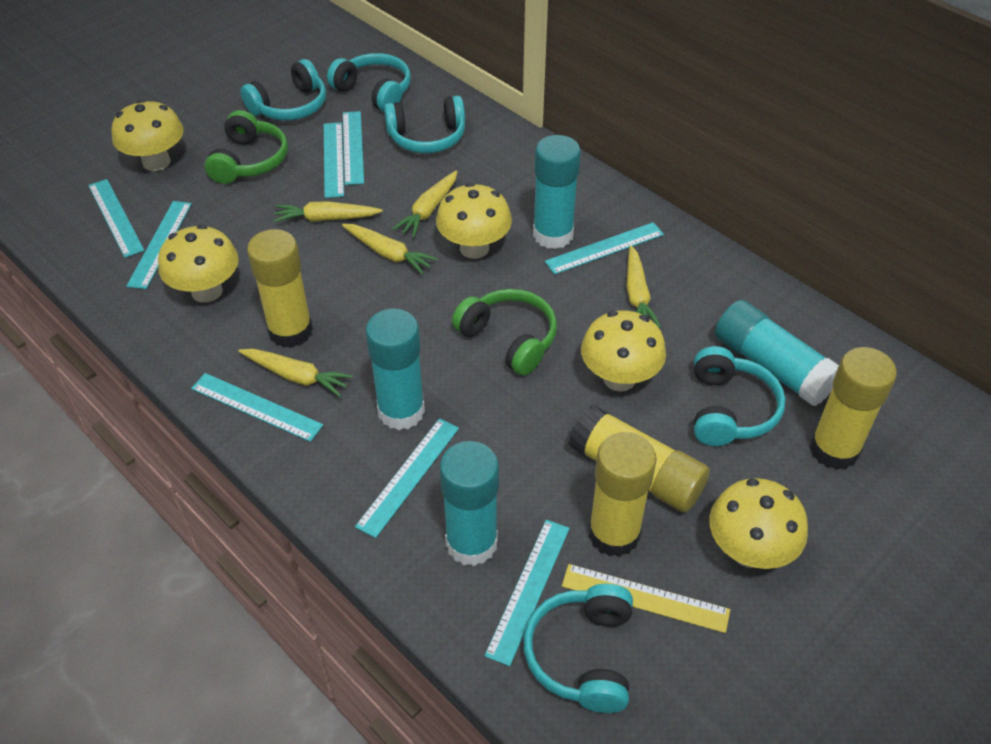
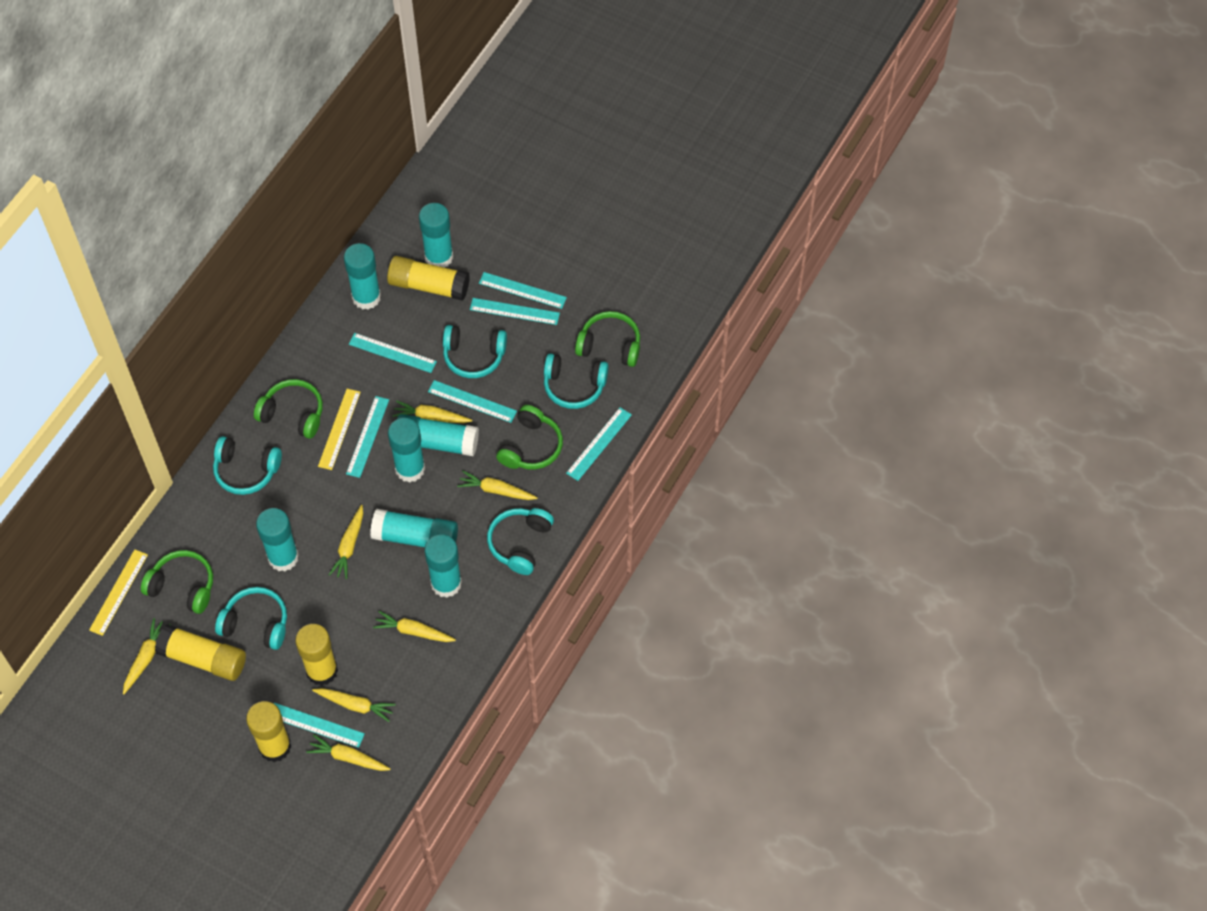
green headphones: [204,110,288,184] [452,289,557,376] = 2 -> [141,550,213,614] [254,379,323,439] [496,405,563,470] [575,311,640,367] = 4
turquoise glue stick: [365,309,425,430] [439,441,499,566] [533,135,581,249] [715,300,839,406] = 4 -> [256,508,299,571] [344,243,381,310] [370,509,458,547] [388,418,425,483] [396,414,479,456] [419,203,453,268] [424,534,462,598] = 7
turquoise ruler: [88,179,144,258] [126,201,192,289] [191,373,323,442] [324,122,344,198] [343,111,364,185] [355,418,459,538] [484,520,570,666] [545,222,664,275] = 8 -> [273,703,365,748] [346,396,389,478] [349,333,437,373] [428,380,517,423] [470,298,560,325] [479,272,567,309] [566,407,632,481] = 7
yellow carrot: [238,349,353,397] [274,201,382,222] [342,224,438,275] [392,171,457,238] [627,246,661,328] = 5 -> [123,618,171,694] [306,735,391,771] [312,688,396,722] [329,505,363,579] [373,611,456,642] [392,400,472,423] [457,471,538,500] = 7
yellow mushroom: [111,100,184,171] [158,224,239,303] [436,183,512,259] [581,310,666,392] [709,478,808,569] = 5 -> none = 0
yellow ruler: [562,564,730,633] = 1 -> [89,549,148,636] [318,389,361,470] = 2

